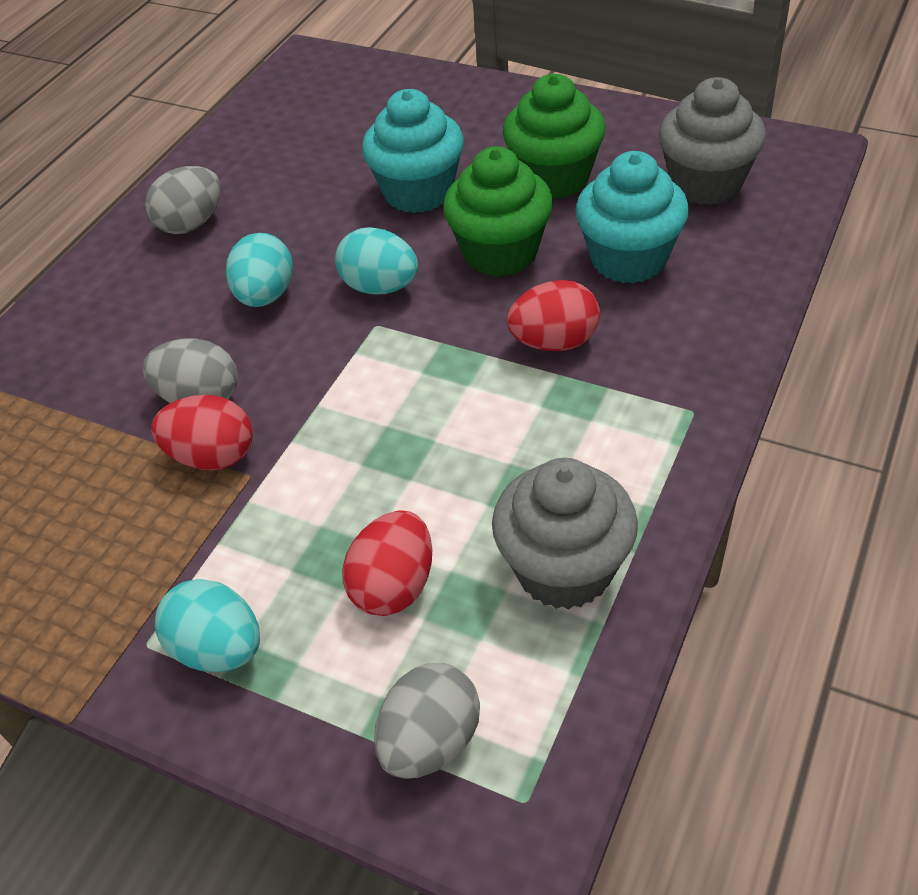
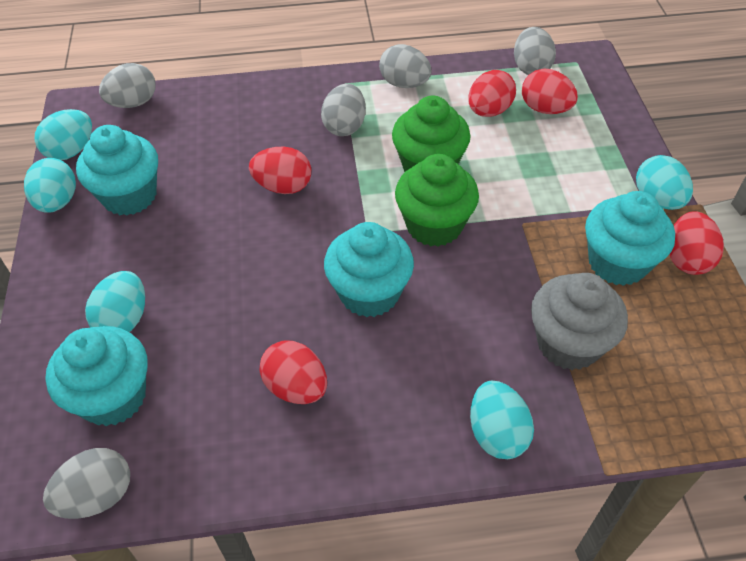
grey cupcake: [492,458,638,610] [659,77,766,205] = 2 -> [531,273,628,370] = 1
grey egg: [143,339,238,403] [145,166,221,234] [374,663,480,779] = 3 -> [43,448,130,519] [99,63,156,108] [321,84,366,136] [379,44,431,88] [514,27,556,75] = 5
red egg: [151,395,253,470] [342,510,432,616] [507,280,600,351] = 3 -> [249,147,311,194] [260,340,327,404] [468,70,516,117] [522,69,578,114] [669,211,724,275] = 5
turquoise cupcake: [362,89,464,213] [575,151,689,284] = 2 -> [45,326,147,426] [76,125,158,216] [324,222,414,317] [585,191,675,286] = 4
turquoise egg: [155,579,260,672] [226,233,293,307] [335,227,418,294] = 3 -> [24,158,76,213] [35,109,92,160] [85,271,145,332] [470,381,534,459] [636,155,693,210] = 5

